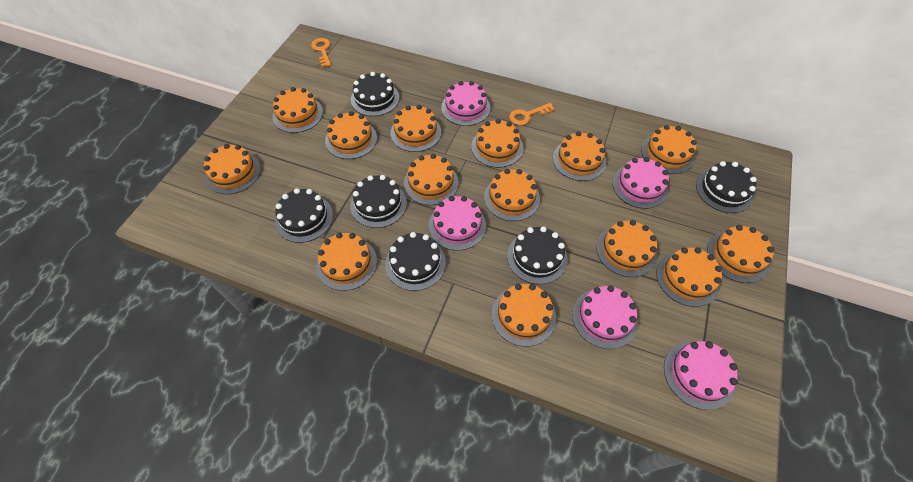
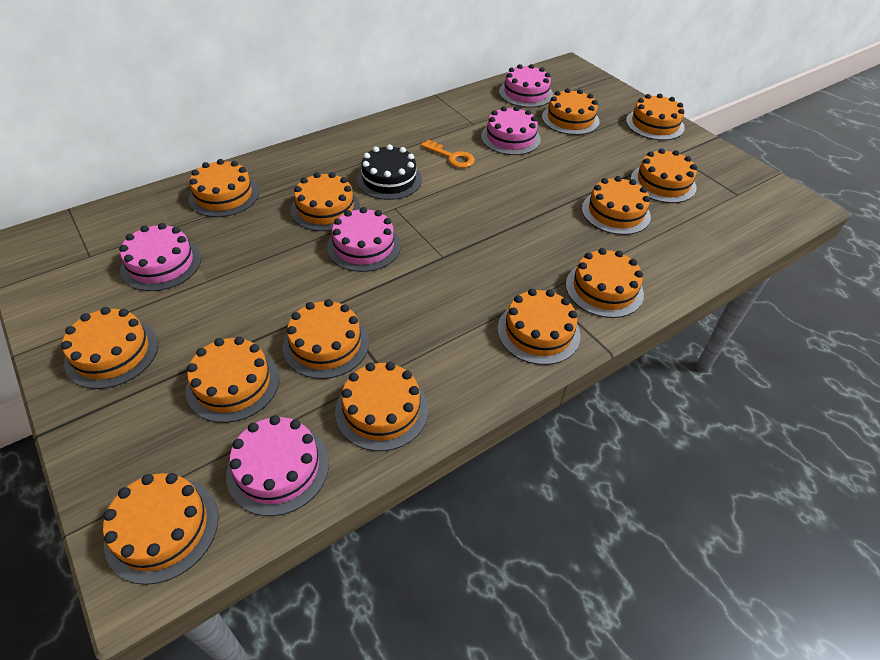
black cake: [275,188,333,243] [350,175,407,228] [351,72,399,116] [385,232,446,291] [507,226,567,284] [696,161,757,213] = 6 -> [357,144,422,200] = 1
orange cake: [204,144,261,194] [273,87,323,133] [316,232,377,291] [325,111,377,159] [390,105,441,152] [404,154,458,205] [471,119,523,168] [484,169,540,221] [492,284,556,347] [553,131,606,181] [596,220,657,277] [641,125,697,174] [656,247,722,307] [707,225,774,283] = 14 -> [61,307,158,389] [103,473,219,585] [186,336,279,423] [188,159,259,217] [283,299,369,379] [290,172,360,231] [335,362,428,451] [498,289,581,365] [542,88,599,135] [566,248,644,318] [582,176,651,235] [626,94,685,140] [631,148,697,203] = 13
orange key: [311,38,331,67] [509,103,555,125] = 2 -> [421,140,475,168] = 1

